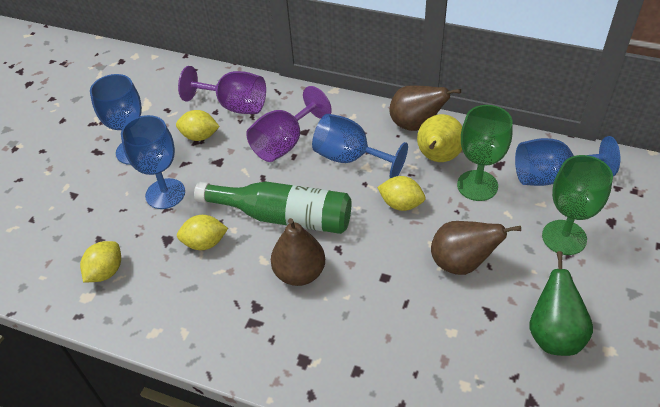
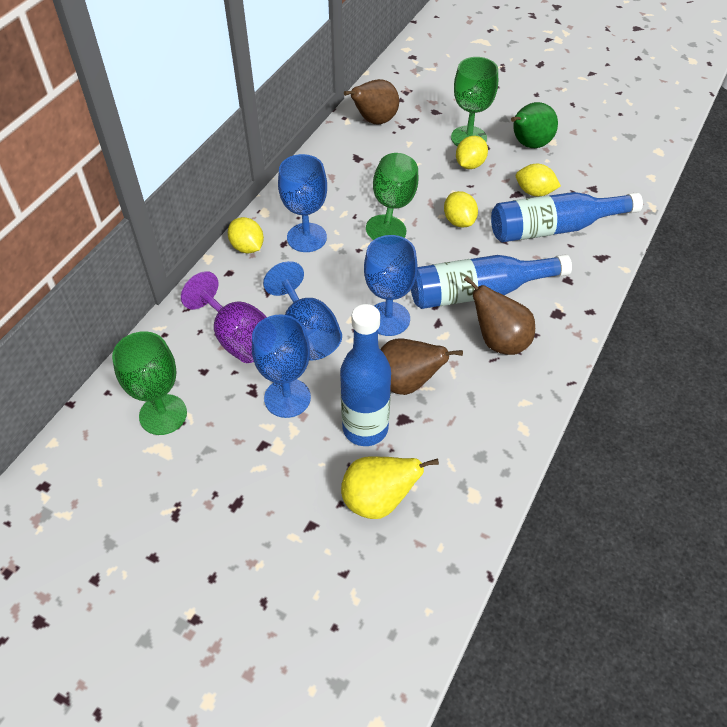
blue bottle: none = 0 -> [340,304,391,446] [411,254,572,309] [491,192,643,242] = 3
green bottle: [194,182,351,234] = 1 -> none = 0
green goblet: [457,105,513,201] [542,155,613,255] = 2 -> [112,331,187,435] [366,153,418,240] [451,57,498,146] = 3
purple goblet: [178,66,266,114] [246,86,332,162] = 2 -> [181,271,267,363] = 1

